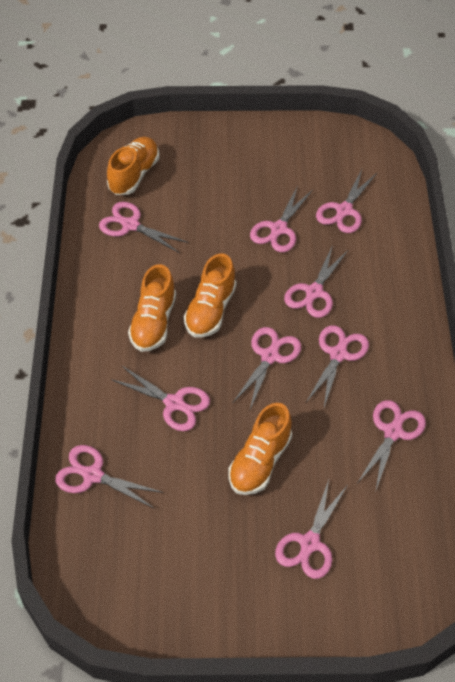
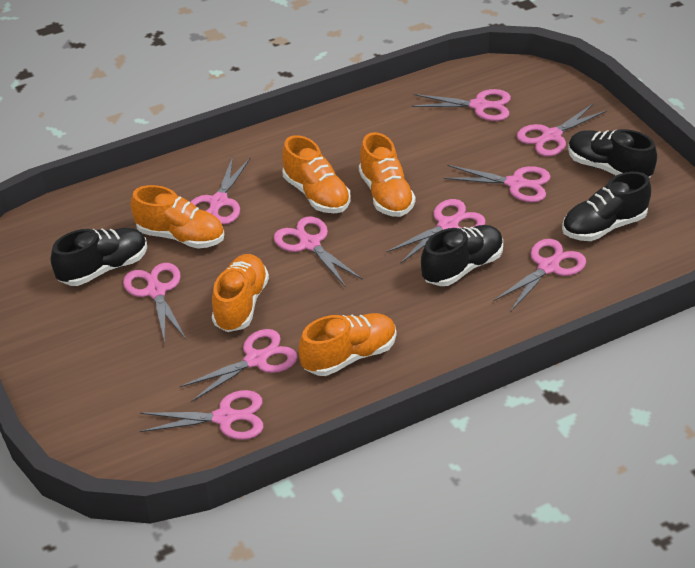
black shoe: none = 0 -> [51,228,147,286] [421,225,503,286] [562,172,651,241] [568,129,657,178] = 4
orange shoe: [107,137,159,195] [128,264,176,352] [184,253,236,338] [228,403,292,495] = 4 -> [131,185,224,249] [212,254,269,332] [282,135,351,213] [298,313,396,376] [359,132,415,217] = 5

